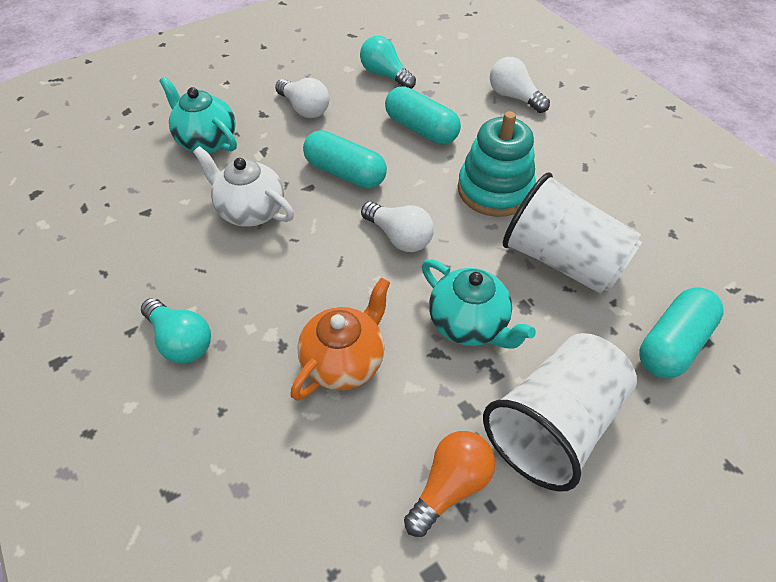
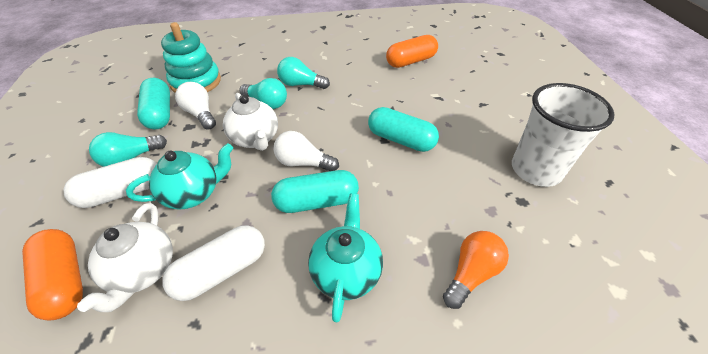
orange capsule: none = 0 -> [22,229,83,321] [386,35,438,68] = 2
orange teapot: [290,278,390,401] = 1 -> none = 0
turquoise light bulb: [141,298,211,363] [360,36,416,89] = 2 -> [89,132,167,167] [239,78,287,109] [277,57,330,89] = 3
white capsule: none = 0 -> [64,157,157,208] [162,225,265,301] = 2
white cup: [483,333,637,492] [503,173,642,294] = 2 -> [512,83,615,187] = 1
white light bulb: [275,78,329,118] [361,202,434,252] [490,57,550,113] = 3 -> [175,82,216,130] [274,131,339,171] = 2
white teapot: [193,146,294,227] = 1 -> [77,203,173,312] [223,93,278,151] = 2

